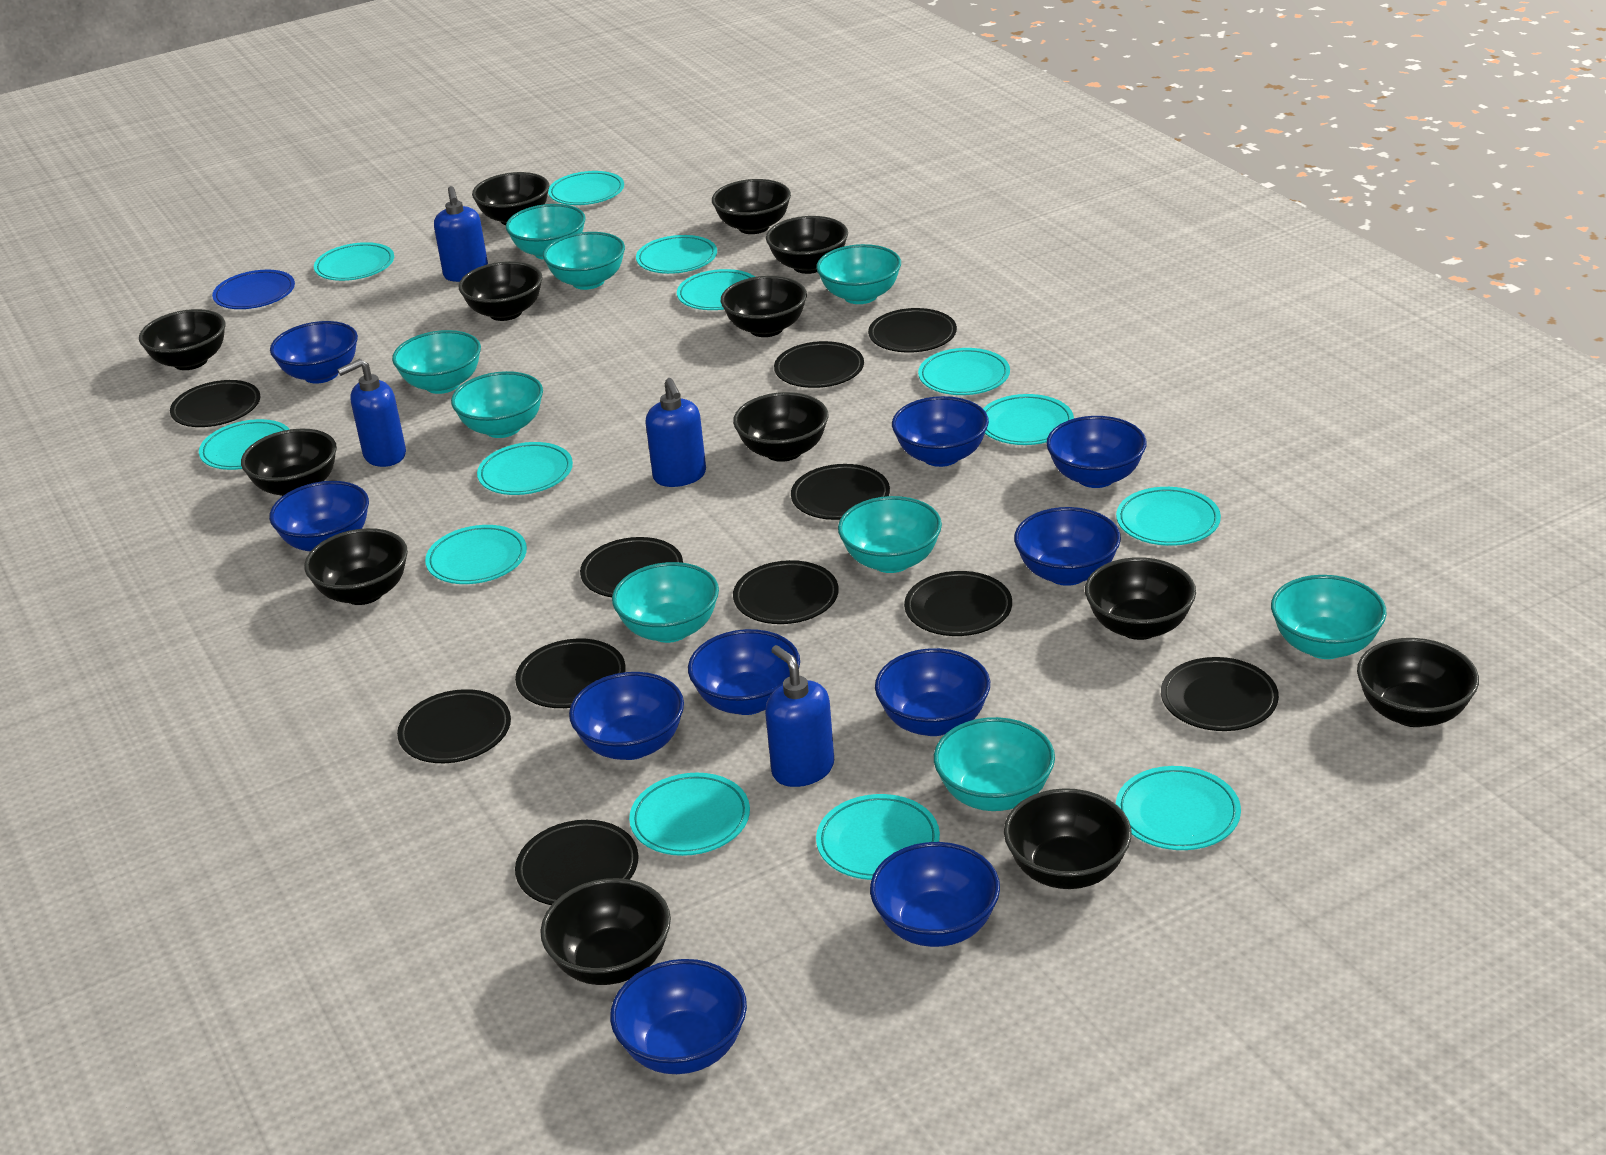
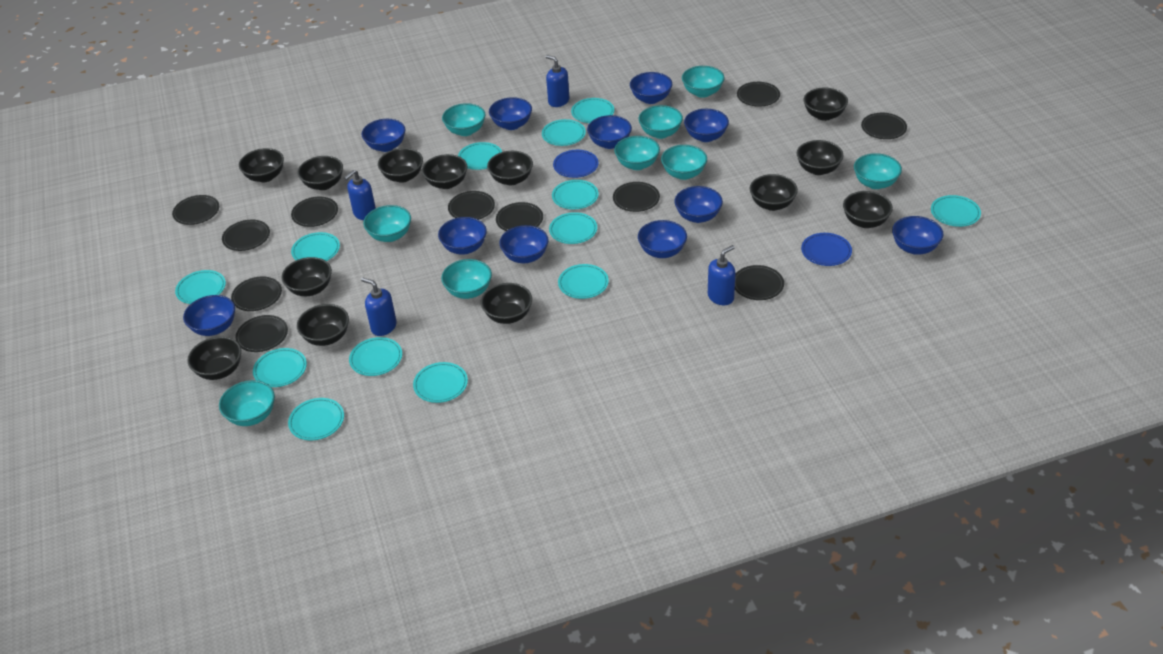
blue bowl: [269,481,369,551] [270,321,358,384] [569,672,684,760] [610,959,747,1074] [688,629,800,715] [870,842,1000,947] [875,648,990,736] [892,396,989,467] [1014,507,1121,586] [1046,416,1147,488] = 10 -> [183,295,235,336] [361,119,405,152] [438,217,487,254] [489,97,532,130] [499,225,549,263] [587,115,632,149] [630,72,672,104] [638,220,687,258] [675,186,723,223] [684,109,729,142] [892,216,944,255] = 11
blue plate: [212,270,295,309] = 1 -> [553,150,599,178] [801,233,852,266] = 2

